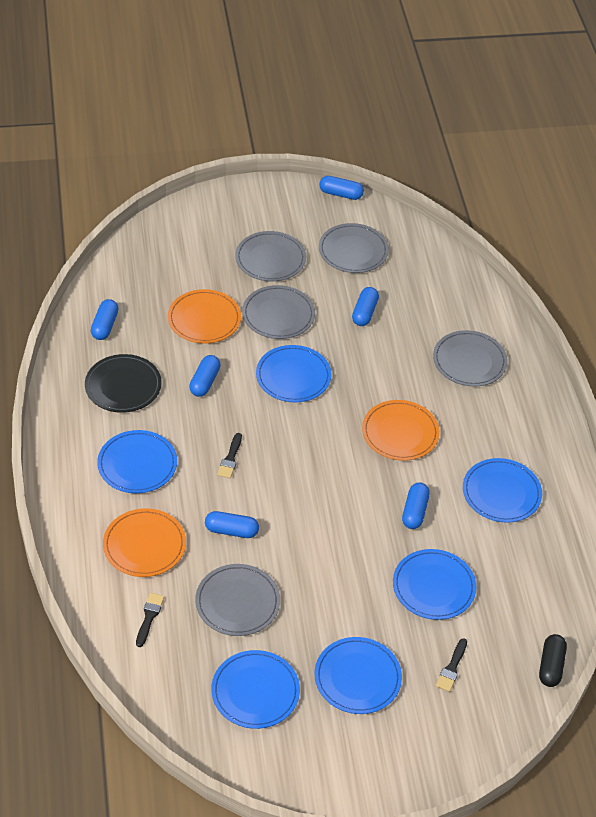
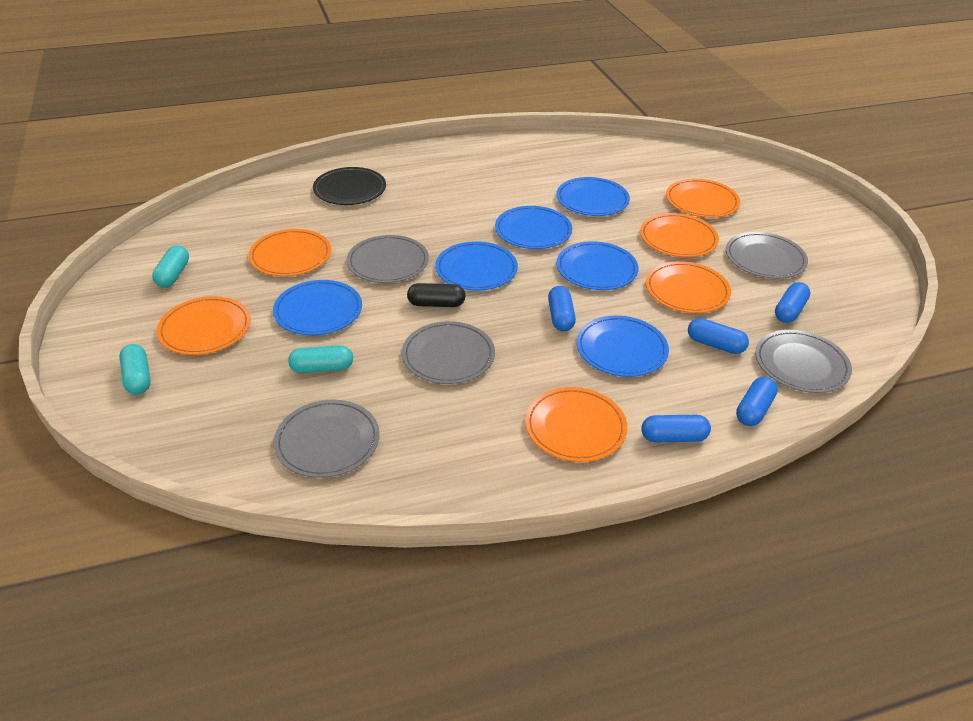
black brush: [136,593,164,647] [217,433,242,478] [436,638,467,692] = 3 -> none = 0
blue capsule: [91,299,119,340] [189,355,221,397] [205,511,259,538] [319,176,364,200] [352,287,379,326] [402,482,430,529] = 6 -> [548,286,576,331] [641,415,711,442] [688,318,749,354] [736,376,778,426] [775,282,811,323] = 5
orange plate: [103,508,186,577] [168,289,241,344] [362,400,440,461] = 3 -> [156,296,251,355] [248,229,331,276] [525,387,627,462] [640,213,719,257] [646,261,731,313] [666,179,740,218] = 6
turquoise capsule: none = 0 -> [119,344,151,395] [152,245,189,288] [288,345,353,373] = 3

